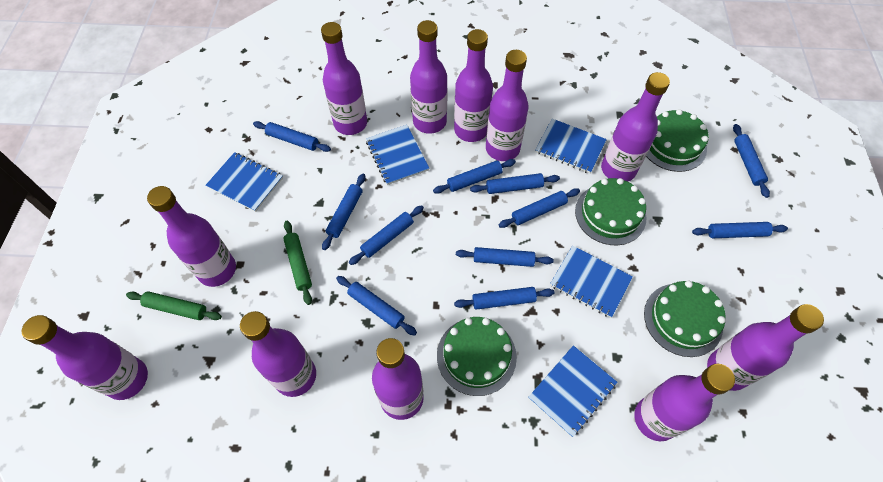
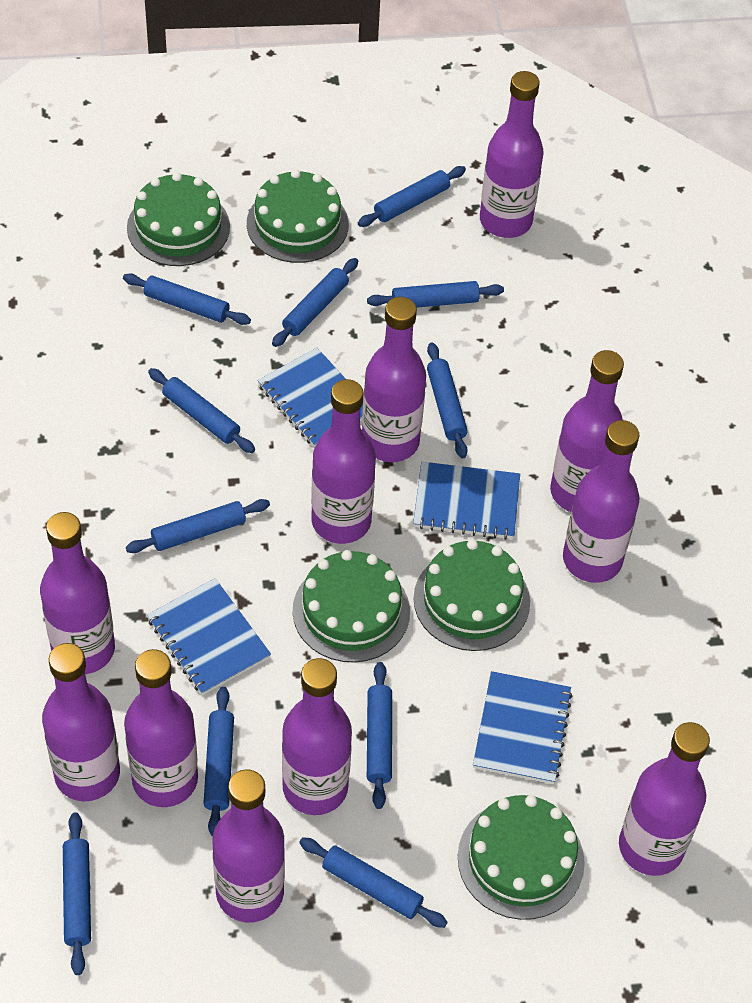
blue notebook: [205,152,283,212] [366,125,429,185] [528,345,617,437] [535,119,607,174] [550,246,633,318] = 5 -> [147,578,271,695] [258,348,363,447] [413,462,520,540] [473,671,573,784] = 4
green cake: [437,317,517,396] [575,178,647,245] [644,281,726,357] [646,109,709,172] = 4 -> [127,172,230,266] [247,169,349,263] [293,550,410,663] [414,539,530,651] [458,795,585,920] = 5
green rolling pin: [126,291,222,320] [283,221,312,305] = 2 -> none = 0

